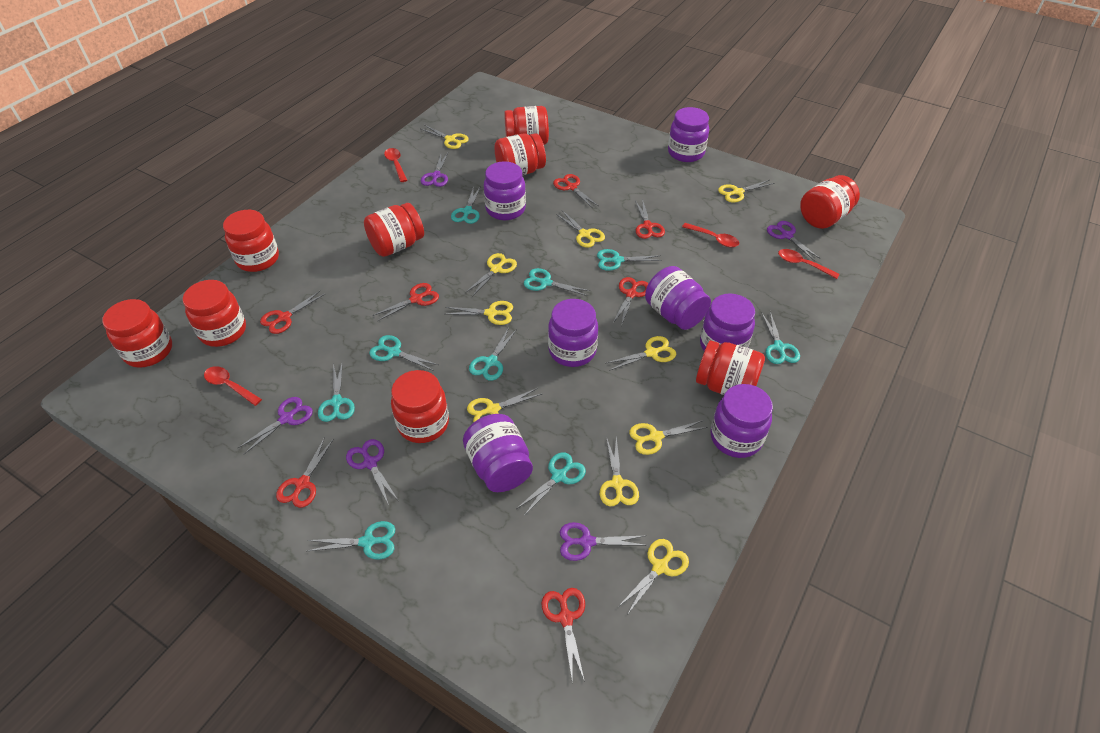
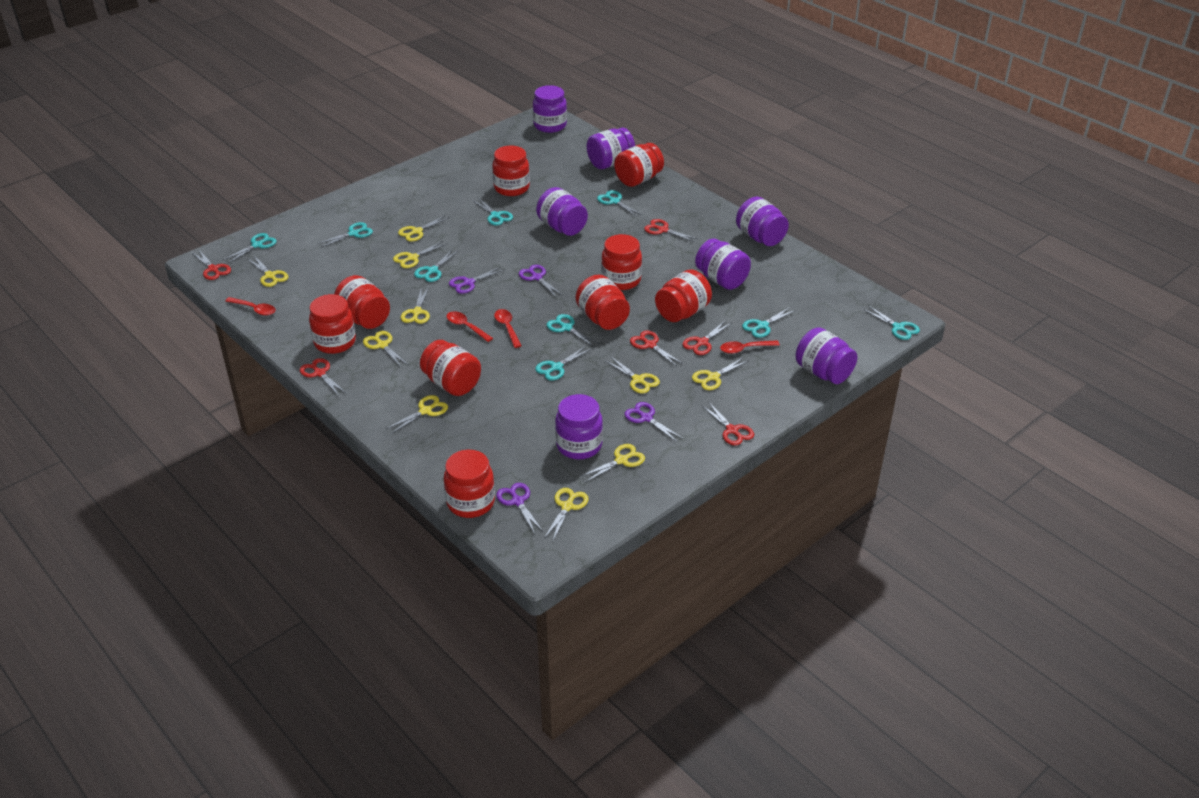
purple scissors: [238,397,313,454] [346,439,398,505] [421,153,448,187] [560,522,648,561] [767,221,821,261] = 5 -> [449,267,505,294] [496,483,543,534] [518,265,562,298] [624,402,683,442] = 4
red scissors: [260,290,325,334] [276,437,334,508] [373,283,439,321] [542,588,585,684] [553,174,598,207] [613,277,648,326] [635,199,665,239] = 7 -> [193,249,231,280] [300,358,347,396] [630,331,683,366] [644,219,697,242] [682,321,732,355] [701,401,754,446] = 6

